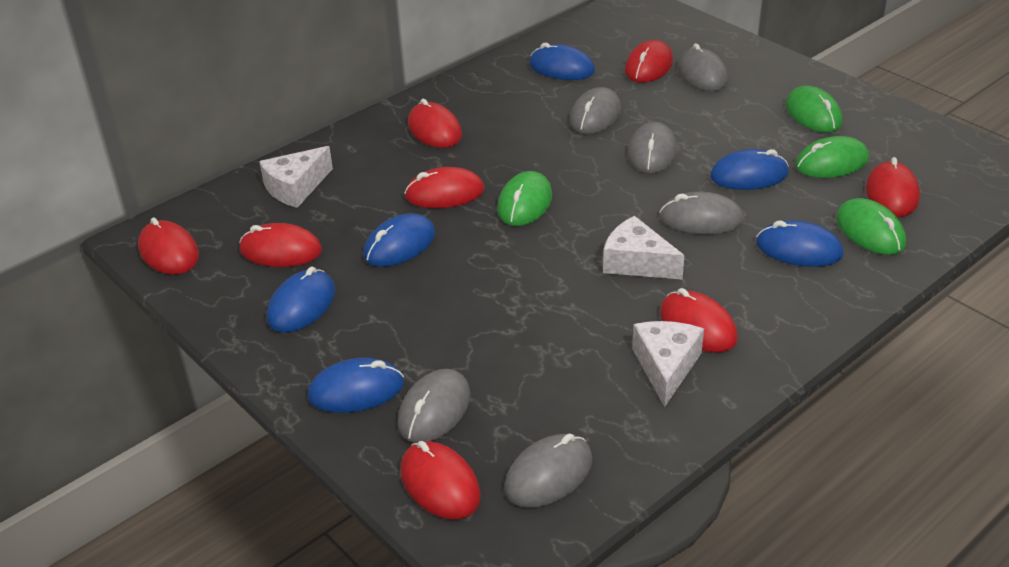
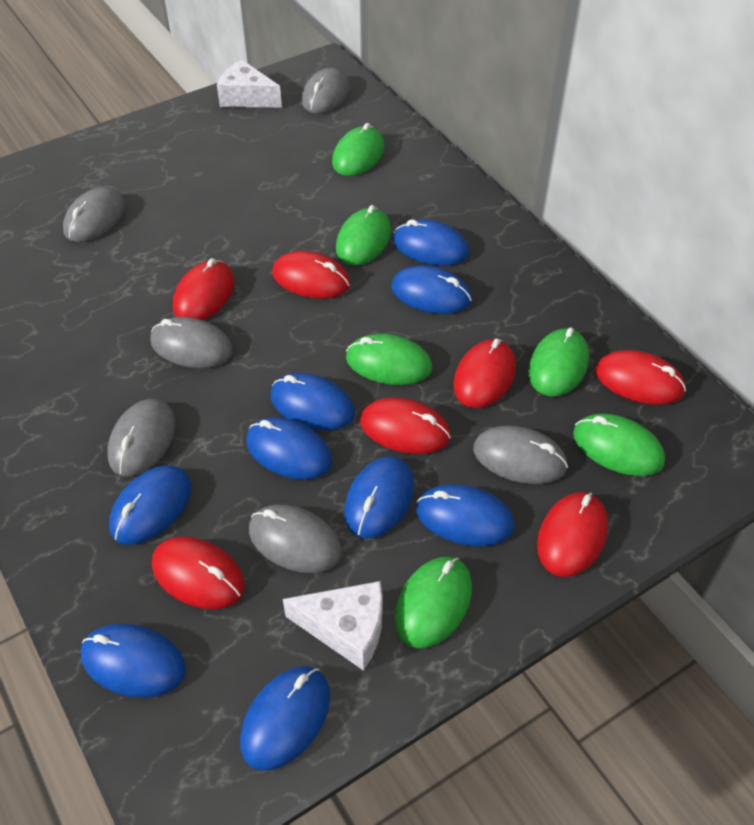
blue mouse: [267,267,335,333] [307,358,404,413] [363,213,435,267] [529,43,595,80] [710,149,789,190] [756,220,844,267] = 6 -> [81,623,186,698] [109,465,191,545] [240,666,330,771] [246,417,332,480] [271,373,355,431] [344,456,414,539] [391,265,472,314] [393,219,469,266] [416,484,514,546] = 9
green mouse: [497,171,552,226] [786,85,843,133] [795,136,869,178] [836,198,906,255] = 4 -> [332,123,385,176] [336,205,391,265] [346,334,432,385] [394,557,472,648] [528,328,589,397] [573,413,665,476] = 6
red mouse: [138,217,199,275] [239,223,322,267] [400,441,481,519] [404,167,484,208] [408,98,462,148] [625,40,673,83] [660,288,738,353] [866,157,920,217] = 8 -> [152,536,245,609] [173,258,235,320] [272,251,350,299] [360,397,451,454] [453,339,516,408] [537,492,608,577] [595,350,686,405] = 7
white cheese: [259,146,333,208] [603,216,684,280] [632,321,704,407] = 3 -> [217,60,282,107] [283,581,383,671] = 2

